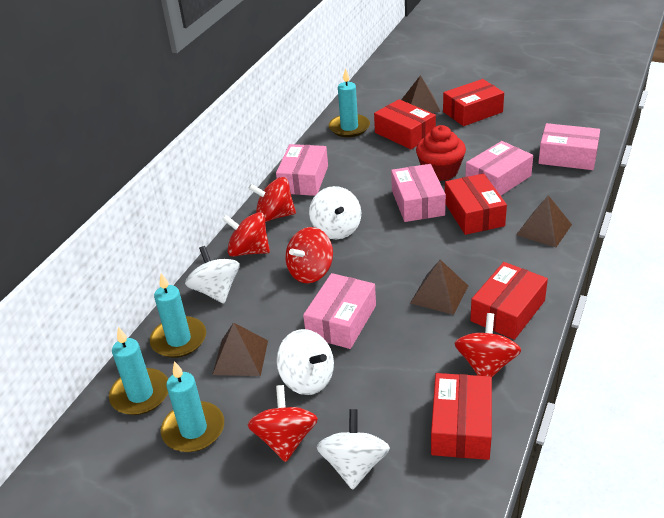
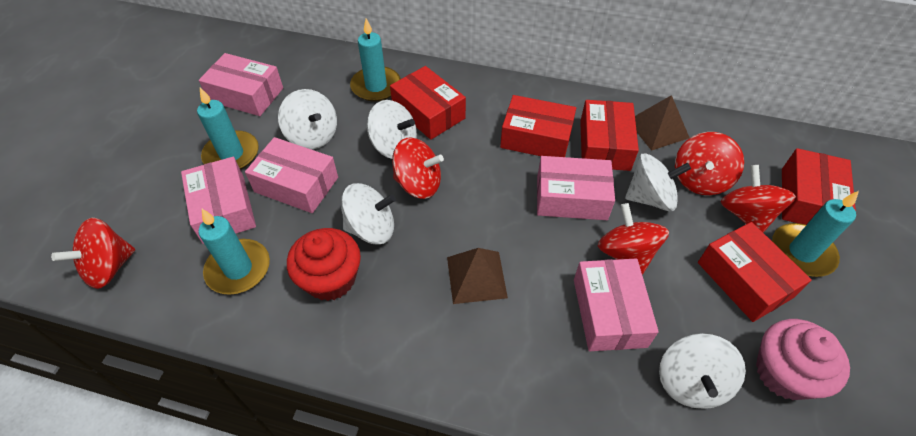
brown pyramid: [212,322,268,376] [401,75,440,113] [410,259,468,315] [516,195,572,247] = 4 -> [447,248,508,304] [635,95,690,151] = 2
pink cupcake: none = 0 -> [756,319,850,400] = 1
white spinning top: [185,246,239,303] [276,329,334,395] [309,186,361,239] [317,409,390,490] = 4 -> [278,89,337,149] [341,183,396,244] [367,100,417,159] [625,154,691,211] [659,333,746,409] = 5

